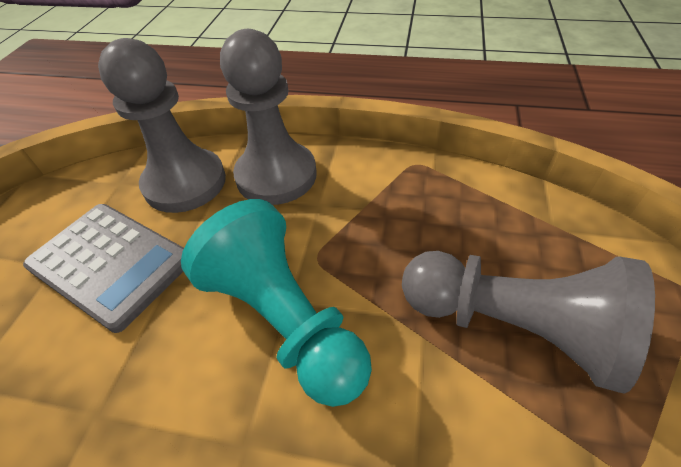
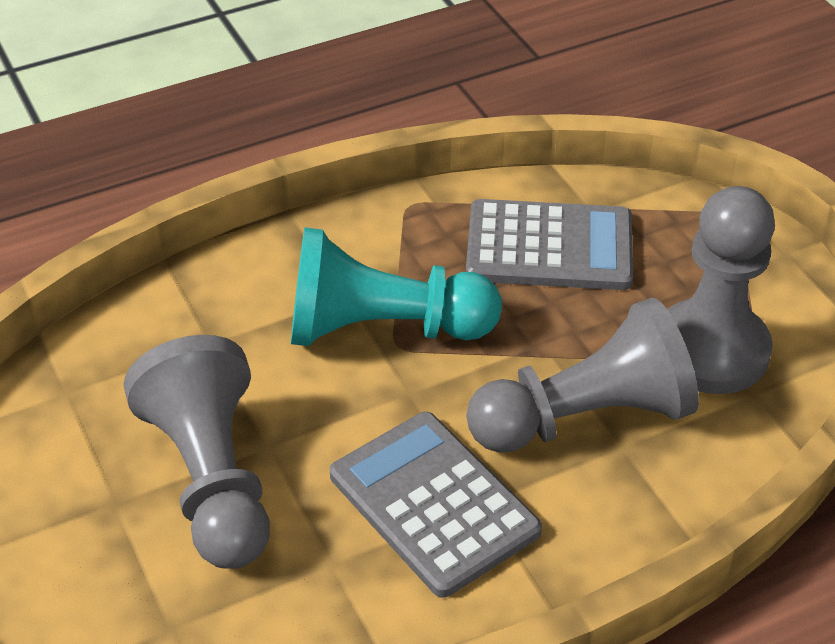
grey calculator: [23,204,184,333] = 1 -> [330,412,542,598] [466,199,633,290] = 2

